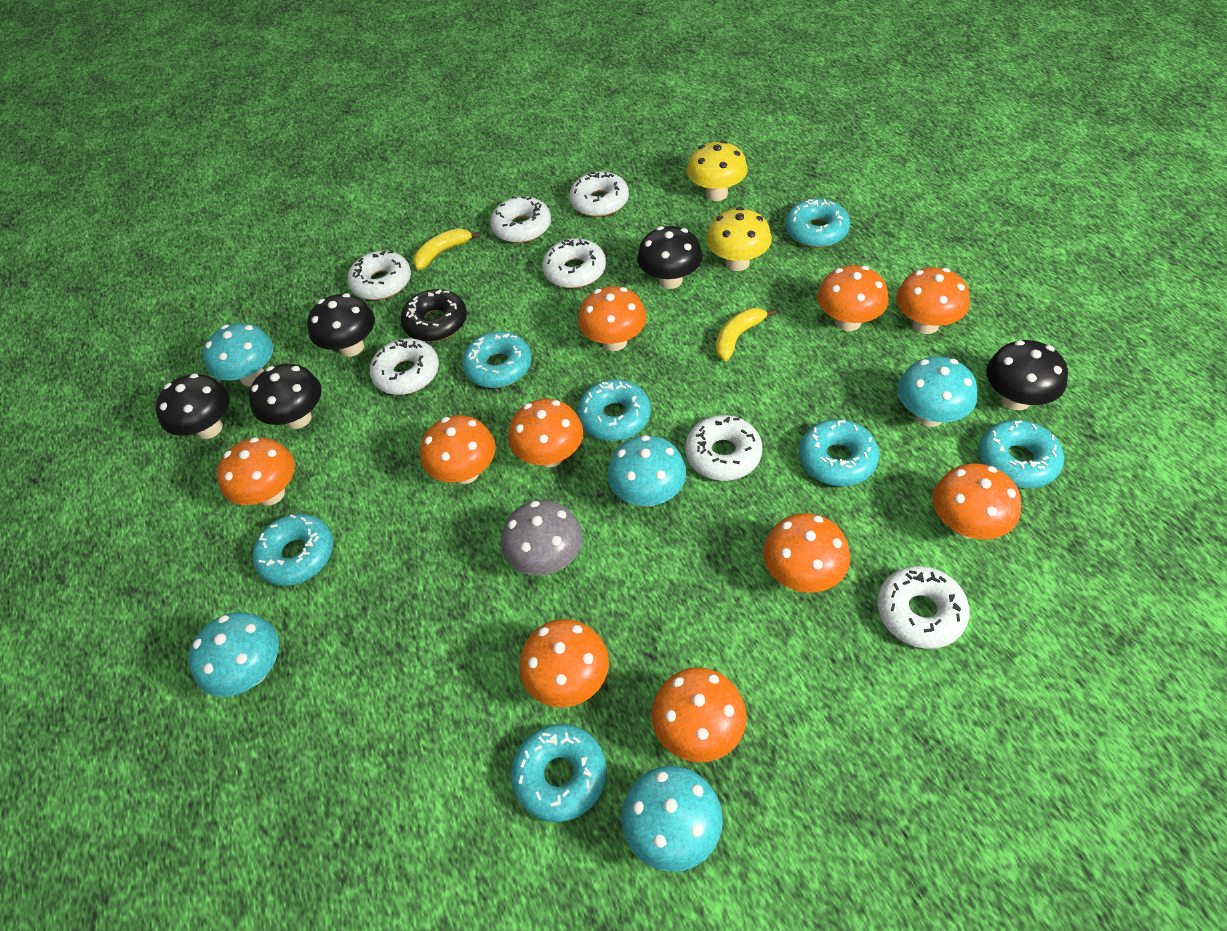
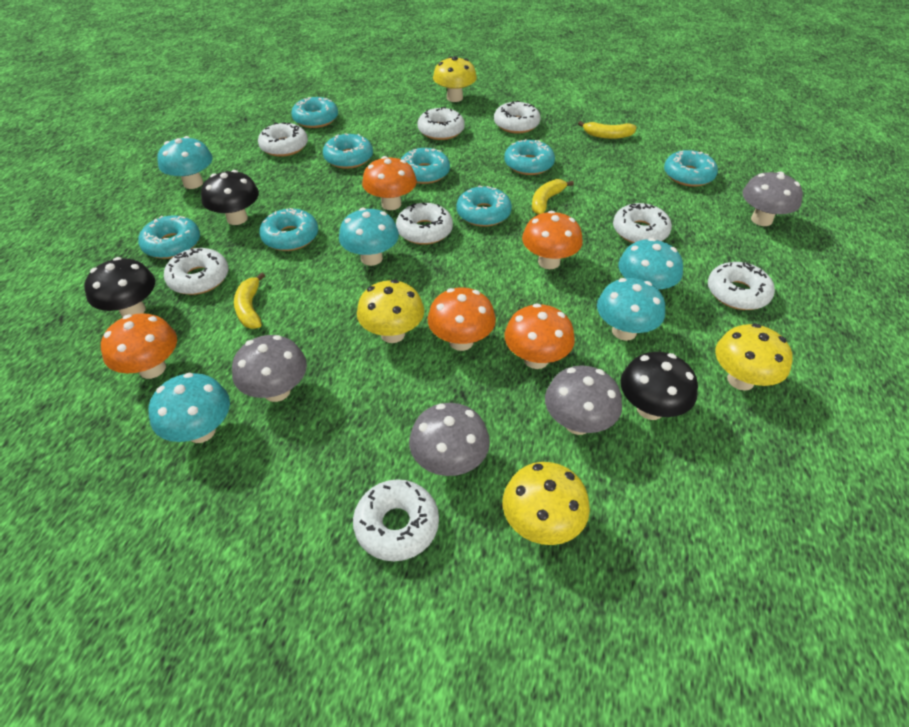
black donut: [401,289,467,342] = 1 -> none = 0
black mushroom: [155,373,230,439] [249,364,322,429] [307,293,375,357] [637,226,703,289] [986,340,1068,410] = 5 -> [85,257,155,317] [201,170,259,225] [621,352,698,420] = 3
grey mushroom: [501,500,583,576] = 1 -> [232,335,307,402] [409,403,490,476] [545,365,622,435] [742,171,803,226] = 4
orange mushroom: [217,437,295,505] [420,415,496,484] [508,399,583,468] [519,619,609,708] [578,286,647,351] [652,668,747,762] [763,513,850,593] [817,265,889,331] [896,267,970,334] [933,463,1021,539] = 10 -> [101,313,177,379] [362,156,417,210] [428,287,496,351] [505,303,575,369] [522,210,583,269] = 5
turquoise donut: [253,514,333,586] [462,332,532,388] [511,724,607,822] [577,379,651,441] [785,198,850,248] [799,419,879,486] [978,420,1064,488] = 7 -> [138,215,200,259] [259,208,318,251] [291,97,338,128] [323,133,373,169] [401,148,450,184] [457,185,512,227] [504,139,555,175] [664,150,718,187] = 8
white donut: [348,251,411,300] [370,338,439,395] [490,196,551,243] [542,238,606,288] [569,171,629,217] [685,415,762,481] [877,566,970,649] = 7 -> [164,248,228,295] [258,122,308,157] [353,479,439,561] [396,202,453,245] [417,107,465,140] [494,101,541,133] [613,203,672,243] [708,262,775,310] = 8
yellow banana: [413,228,480,270] [716,308,777,361] = 2 -> [234,273,265,329] [532,179,574,215] [578,121,636,139] = 3
yellow mushroom: [687,140,748,201] [706,207,772,271] = 2 -> [357,279,424,343] [433,56,477,102] [503,462,590,545] [715,323,792,391] = 4

